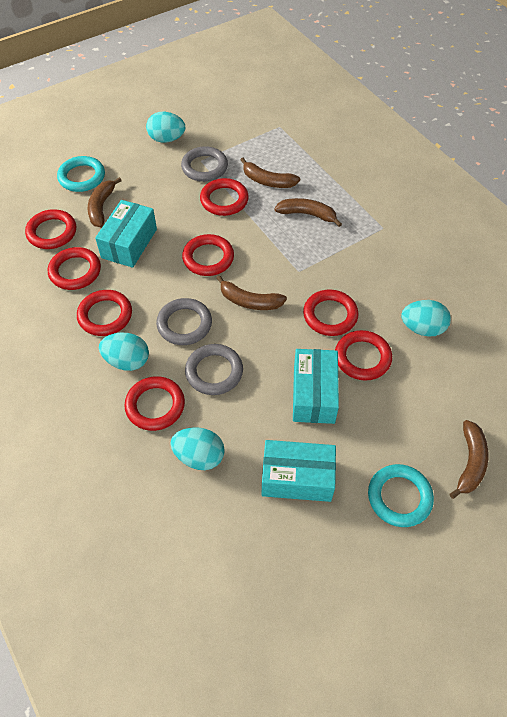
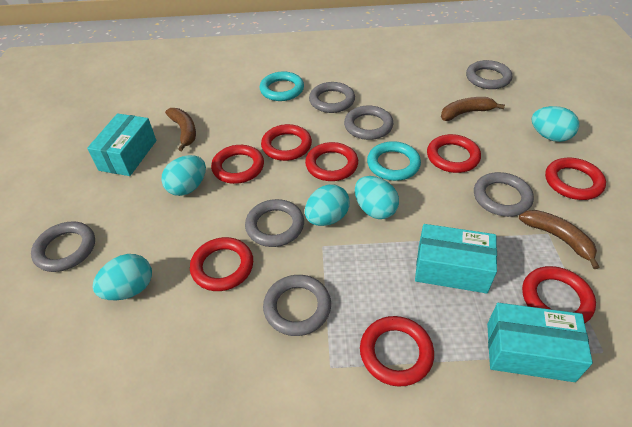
brown banana: [88,177,122,227] [217,275,287,310] [241,158,300,188] [274,198,342,227] [450,420,488,499] = 5 -> [165,108,196,151] [441,97,505,121] [519,210,599,269] = 3
grey ring: [156,298,212,345] [181,146,228,182] [185,344,243,395] = 3 -> [31,221,95,272] [245,199,304,247] [263,275,331,336] [309,82,355,113] [344,106,393,140] [466,60,512,89] [474,172,534,217] = 7
turquoise egg: [99,333,149,371] [146,112,185,143] [170,427,225,470] [401,300,451,337] = 4 -> [93,254,152,300] [161,155,206,196] [305,184,350,226] [355,176,399,219] [532,106,579,142] = 5

